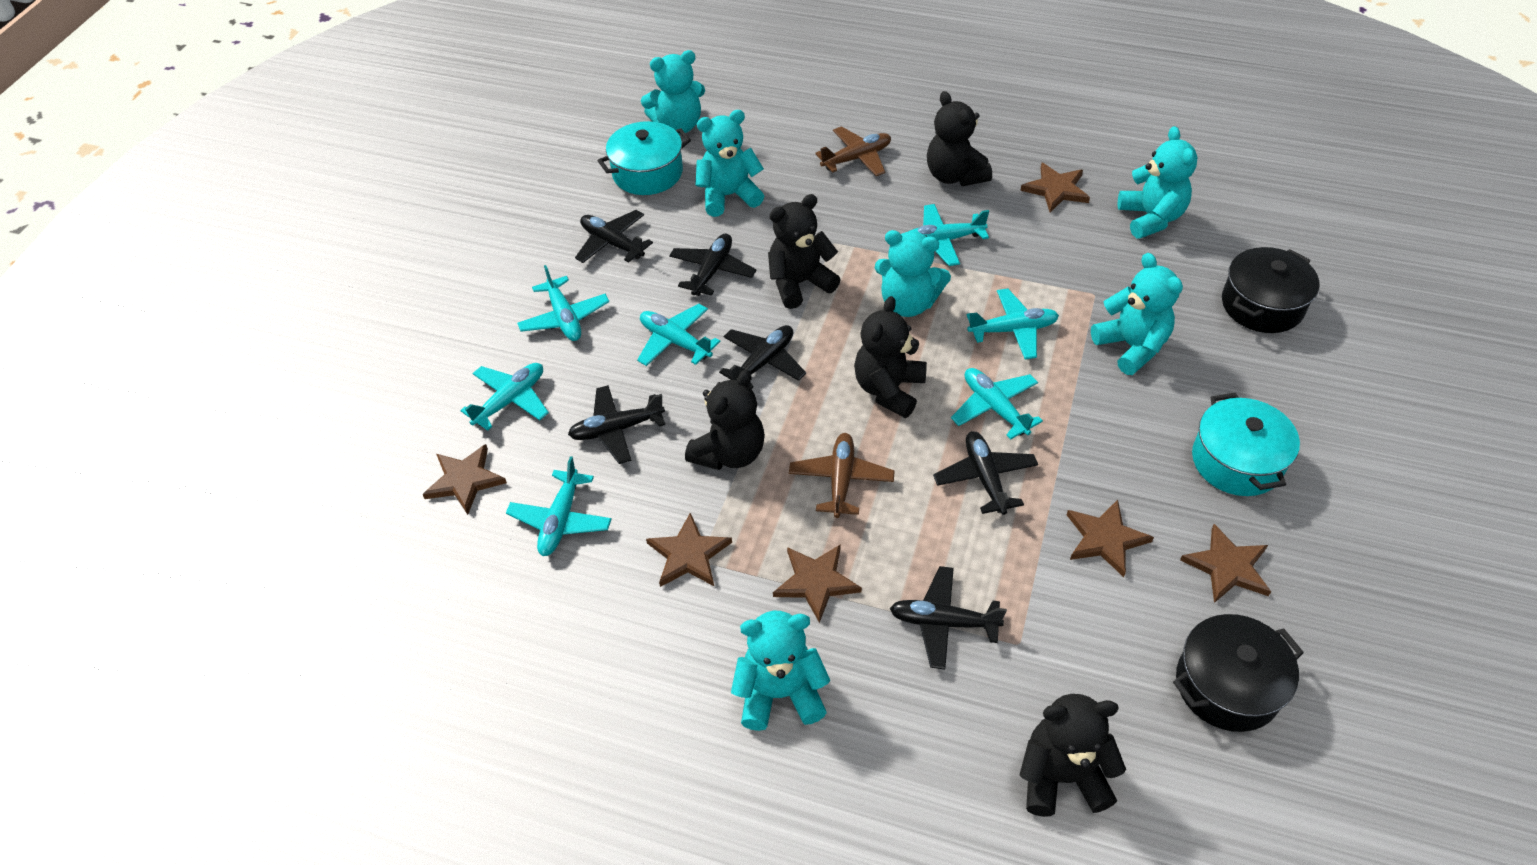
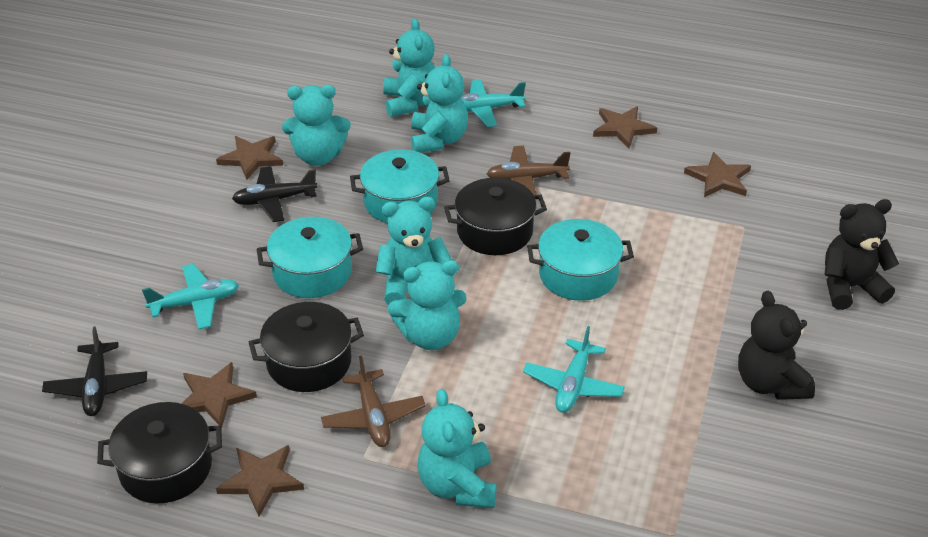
black plane: [568,385,665,464] [575,210,653,263] [669,233,756,296] [719,325,806,389] [890,566,1007,670] [933,431,1038,515] = 6 -> [42,326,147,416] [232,166,318,222] = 2
black pot: [1173,614,1304,732] [1222,247,1319,333] = 2 -> [97,402,222,504] [249,302,364,392] [444,178,547,255] = 3
black teddy bear: [685,369,765,470] [768,194,841,309] [854,296,927,418] [927,91,992,186] [1019,694,1126,817] = 5 -> [738,291,815,400] [824,199,899,310] = 2
brown star: [422,444,507,515] [646,513,732,587] [773,544,862,623] [1020,163,1090,212] [1067,500,1154,577] [1180,524,1271,603] = 6 -> [181,362,257,428] [216,136,283,180] [216,445,304,517] [593,106,657,149] [684,152,751,197] = 5
turquoise plane: [460,363,549,431] [506,456,612,556] [517,265,609,341] [637,304,720,366] [908,204,989,266] [951,368,1043,440] [967,288,1059,360] = 7 -> [142,264,239,329] [460,80,526,127] [523,326,625,413] = 3
turquoise pot: [597,121,691,195] [1192,393,1300,496] = 2 -> [257,217,363,298] [350,149,450,223] [527,219,634,301] = 3

